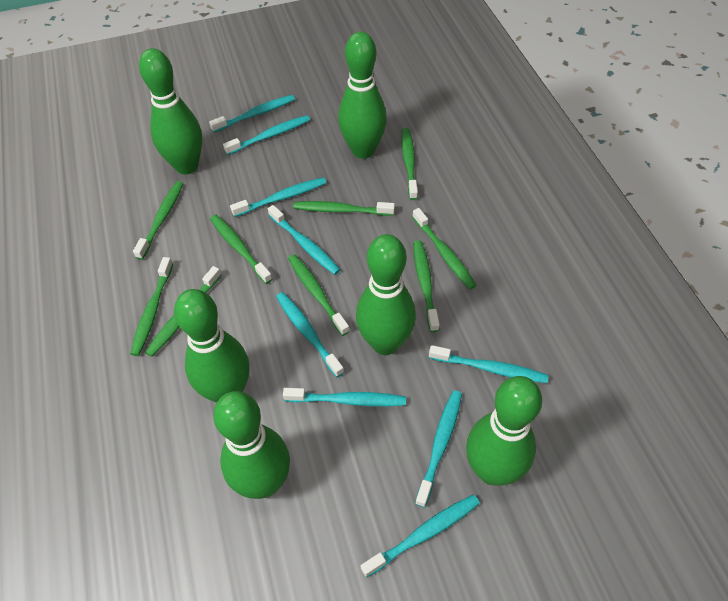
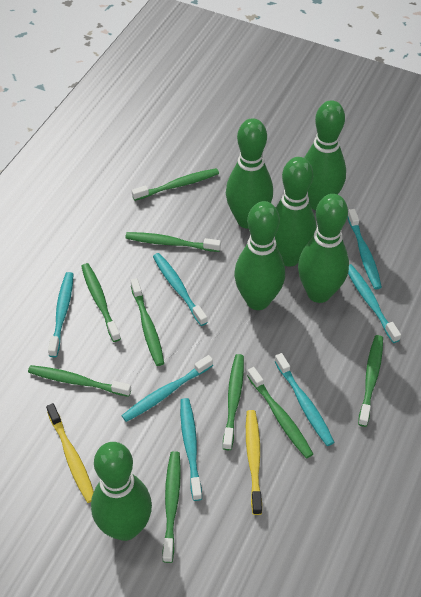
turquoise toothbrush: [209,95,295,132] [223,115,310,155] [230,177,326,217] [268,205,340,275] [276,292,344,377] [283,388,406,406] [361,494,480,578] [415,390,462,507] [429,345,549,383] = 9 -> [48,272,73,357] [121,355,213,422] [153,253,208,326] [180,398,202,501] [274,353,335,446] [348,209,382,290] [348,264,401,343] = 7
yellow toothbrush: none = 0 -> [46,403,94,503] [246,410,262,515] = 2

